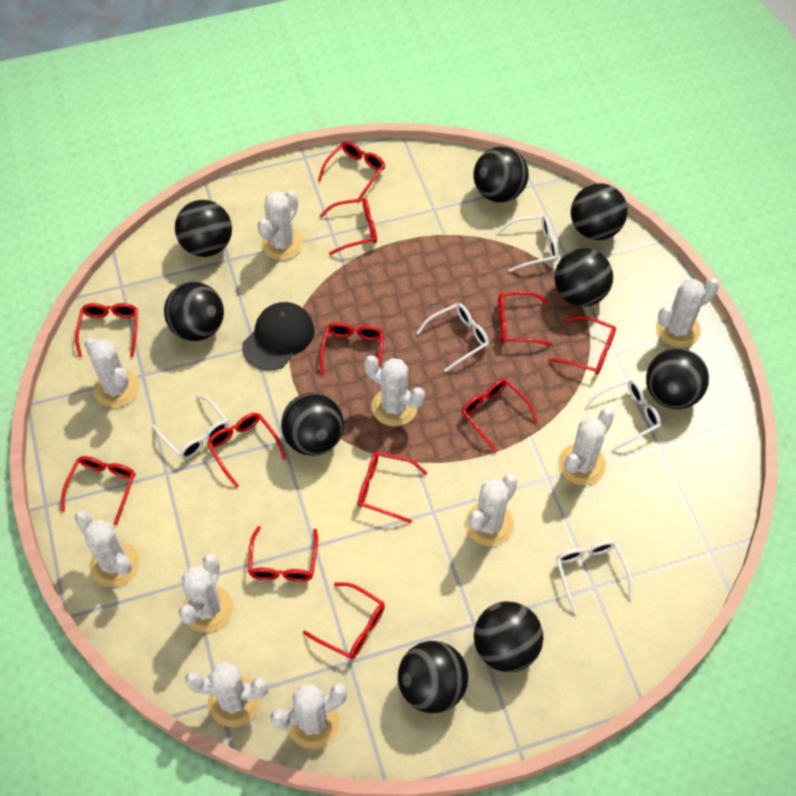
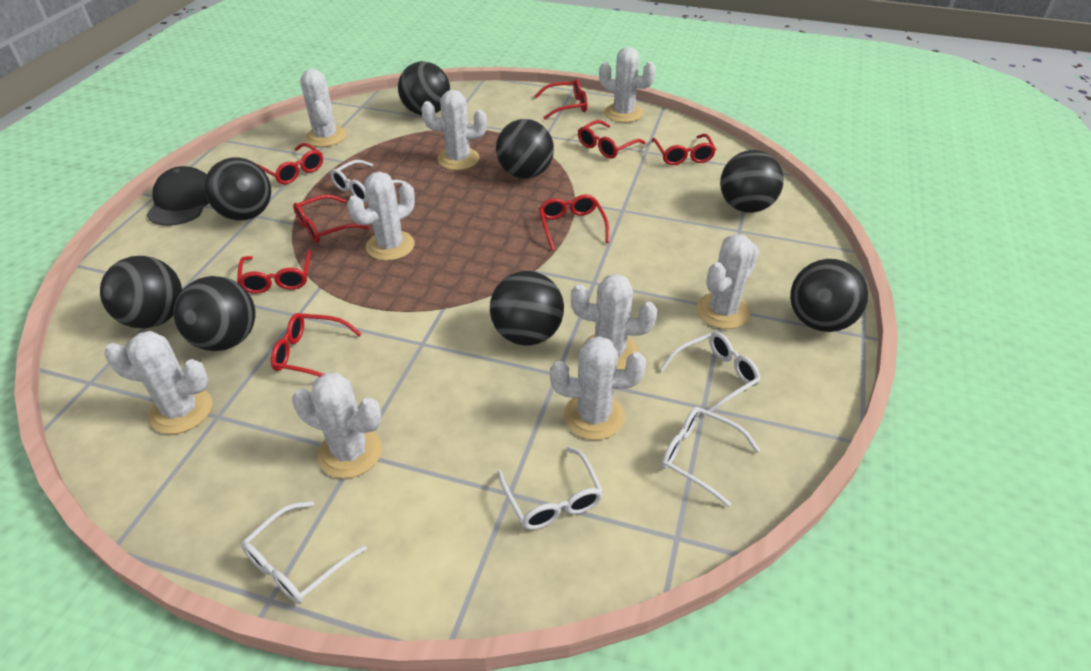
black ball: [164,282,224,341] [175,200,232,257] [281,393,344,456] [398,641,468,713] [473,147,529,203] [474,602,543,672] [554,248,613,306] [571,183,628,240] [646,348,709,409] = 9 -> [100,256,182,329] [174,276,255,351] [204,158,271,221] [398,61,450,115] [490,271,564,346] [496,119,554,179] [720,150,784,213] [790,259,868,332] = 8
red glasses: [61,456,135,525] [75,303,138,357] [207,413,286,488] [248,526,318,582] [303,582,385,659] [318,141,385,199] [319,198,377,255] [320,322,384,376] [358,451,427,523] [461,379,538,453] [498,291,553,346] [548,316,616,375] = 12 -> [237,250,311,294] [257,143,323,184] [271,313,362,377] [293,195,369,243] [534,79,587,120] [539,195,609,251] [578,120,646,159] [651,134,716,165] = 8
white cactus: [75,510,140,587] [84,338,140,408] [179,554,233,633] [185,661,268,727] [257,190,303,260] [270,683,347,749] [364,355,425,427] [465,474,518,546] [558,408,614,485] [656,278,719,348] = 10 -> [104,331,212,434] [292,372,382,478] [300,69,346,147] [347,172,415,261] [421,90,487,170] [550,336,646,440] [571,274,657,369] [599,47,656,123] [696,234,759,329] = 9

